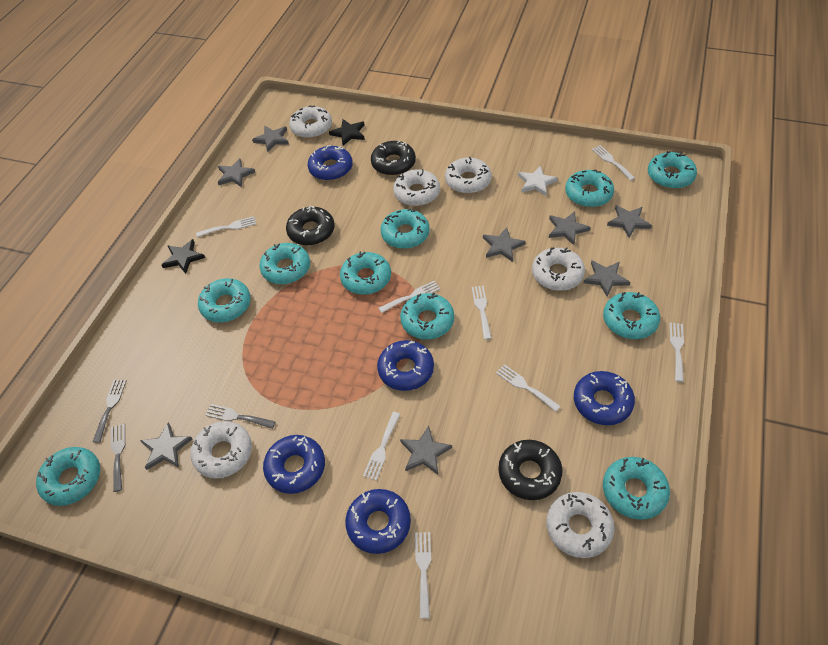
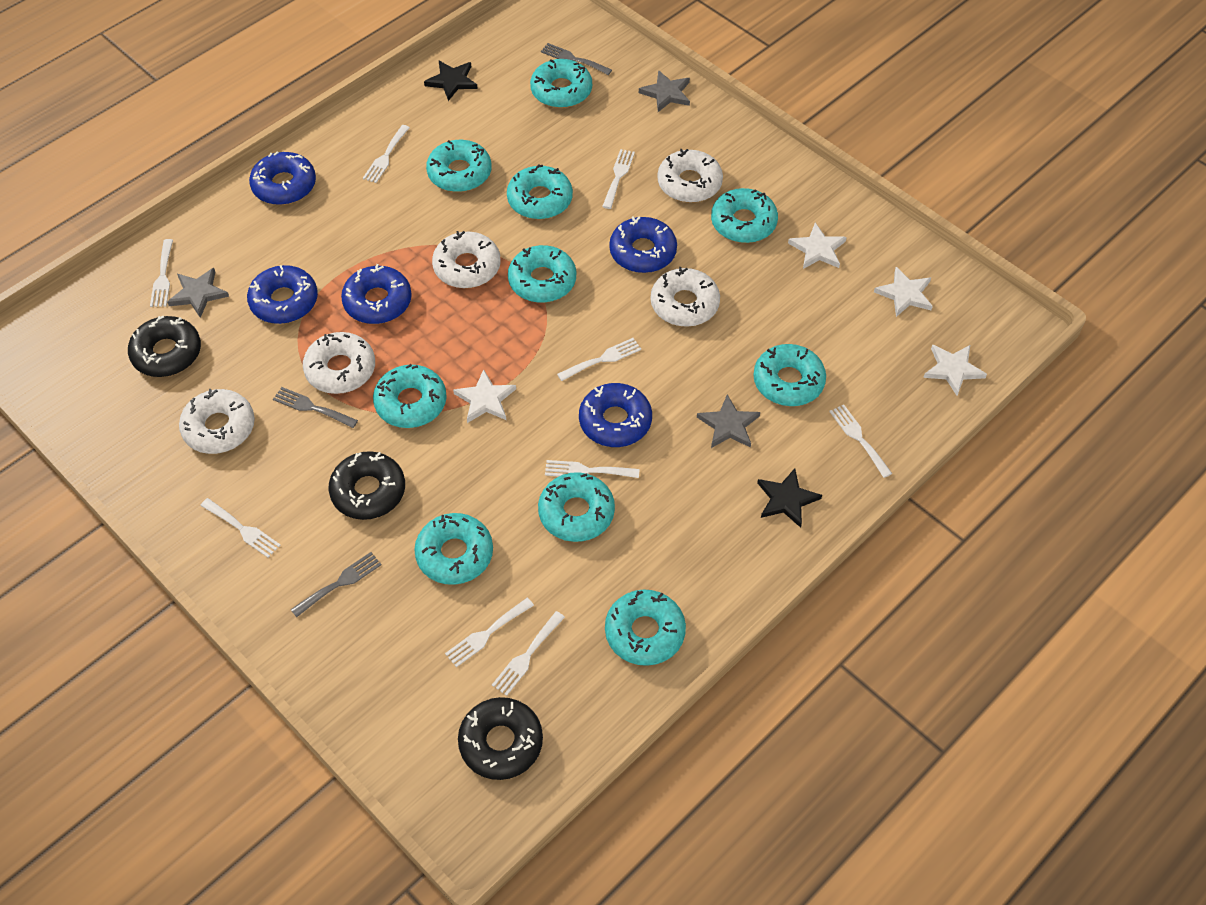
grey star: [140,422,192,470] [218,158,255,187] [252,126,289,152] [400,426,452,475] [483,227,526,262] [549,211,591,245] [583,260,630,297] [607,205,652,238] = 8 -> [167,268,229,318] [639,70,690,112] [697,394,760,448] = 3
white donut: [190,421,252,479] [289,105,332,138] [393,169,440,206] [445,157,491,194] [532,247,585,291] [546,492,614,558] = 6 -> [179,389,255,454] [303,332,375,394] [432,231,501,288] [651,267,720,327] [657,149,723,203] = 5
white fork: [196,216,256,237] [363,412,400,481] [379,281,441,313] [415,532,431,618] [471,286,491,340] [496,364,561,412] [592,145,635,181] [669,323,684,382] = 8 -> [150,239,173,307] [200,498,281,558] [363,125,410,183] [445,598,534,667] [492,611,565,696] [545,460,639,478] [557,338,641,381] [602,149,635,209] [829,405,892,478] = 9
white star: [518,166,558,196] = 1 -> [453,369,516,423] [788,223,847,269] [874,267,933,317] [923,344,987,396] = 4

